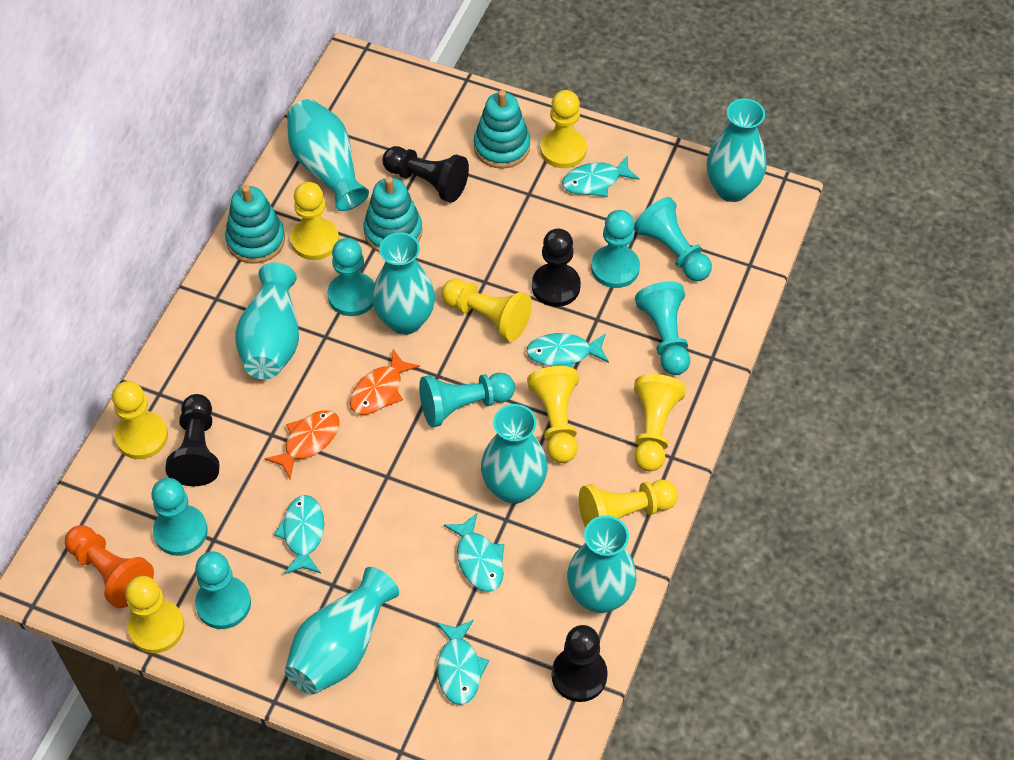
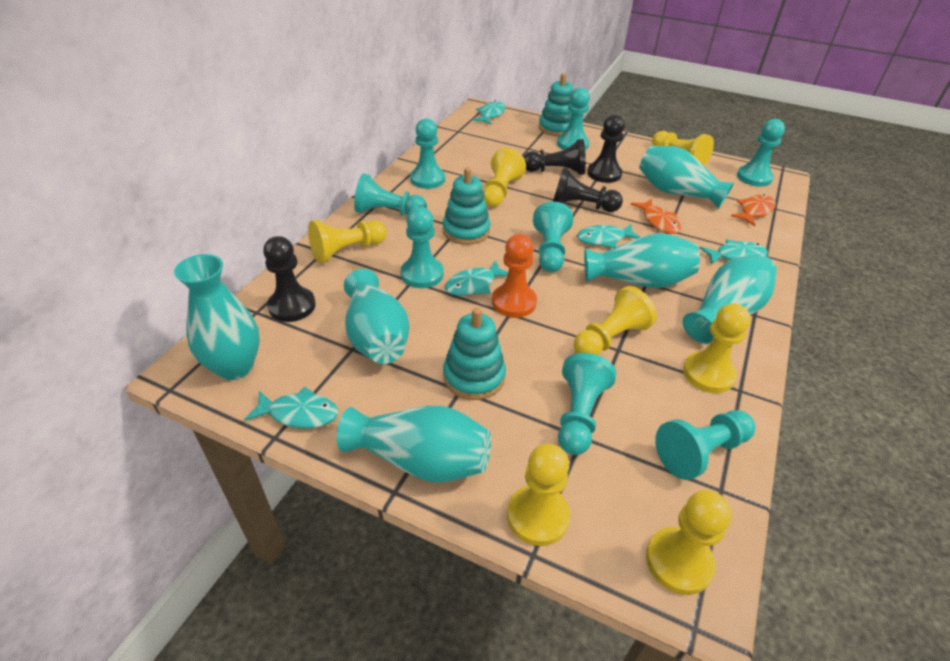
turquoise pawn: [151,478,208,556] [195,551,251,629] [328,238,374,316] [419,373,515,427] [591,210,640,288] [634,197,712,281] [635,281,690,375] = 7 -> [354,174,427,216] [401,207,444,288] [410,118,445,189] [533,202,573,272] [557,87,590,150] [558,353,616,455] [655,410,755,480] [737,119,785,187] = 8
turquoise vase: [235,262,299,379] [285,567,399,695] [287,99,369,211] [372,232,435,335] [481,404,548,504] [567,515,636,613] [707,98,767,202] = 7 -> [174,254,260,380] [337,406,491,482] [344,269,410,364] [584,233,700,288] [639,146,734,209] [683,254,777,344] = 6
yellow pawn: [112,381,168,459] [125,576,184,653] [290,182,339,260] [442,279,532,342] [527,366,579,463] [540,90,587,168] [579,480,678,528] [634,374,686,472] = 8 -> [308,220,387,263] [483,148,526,207] [507,444,570,546] [574,286,657,355] [646,490,732,595] [652,131,714,166] [683,303,751,393] = 7

